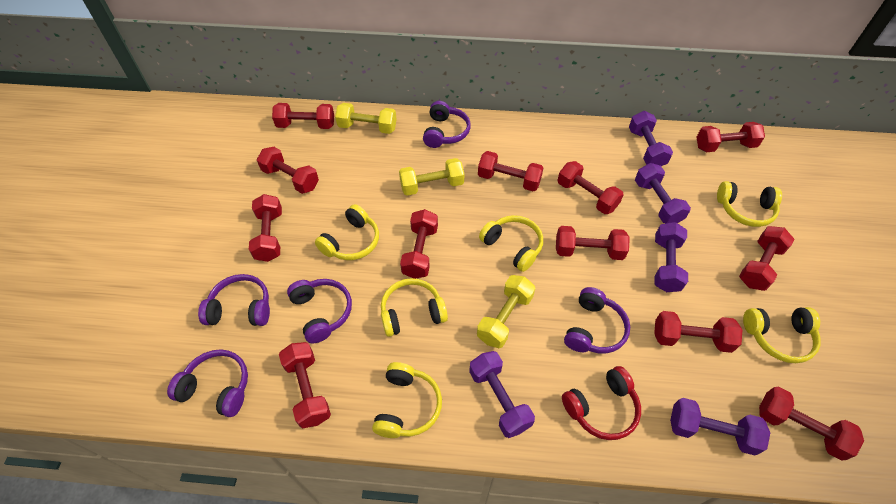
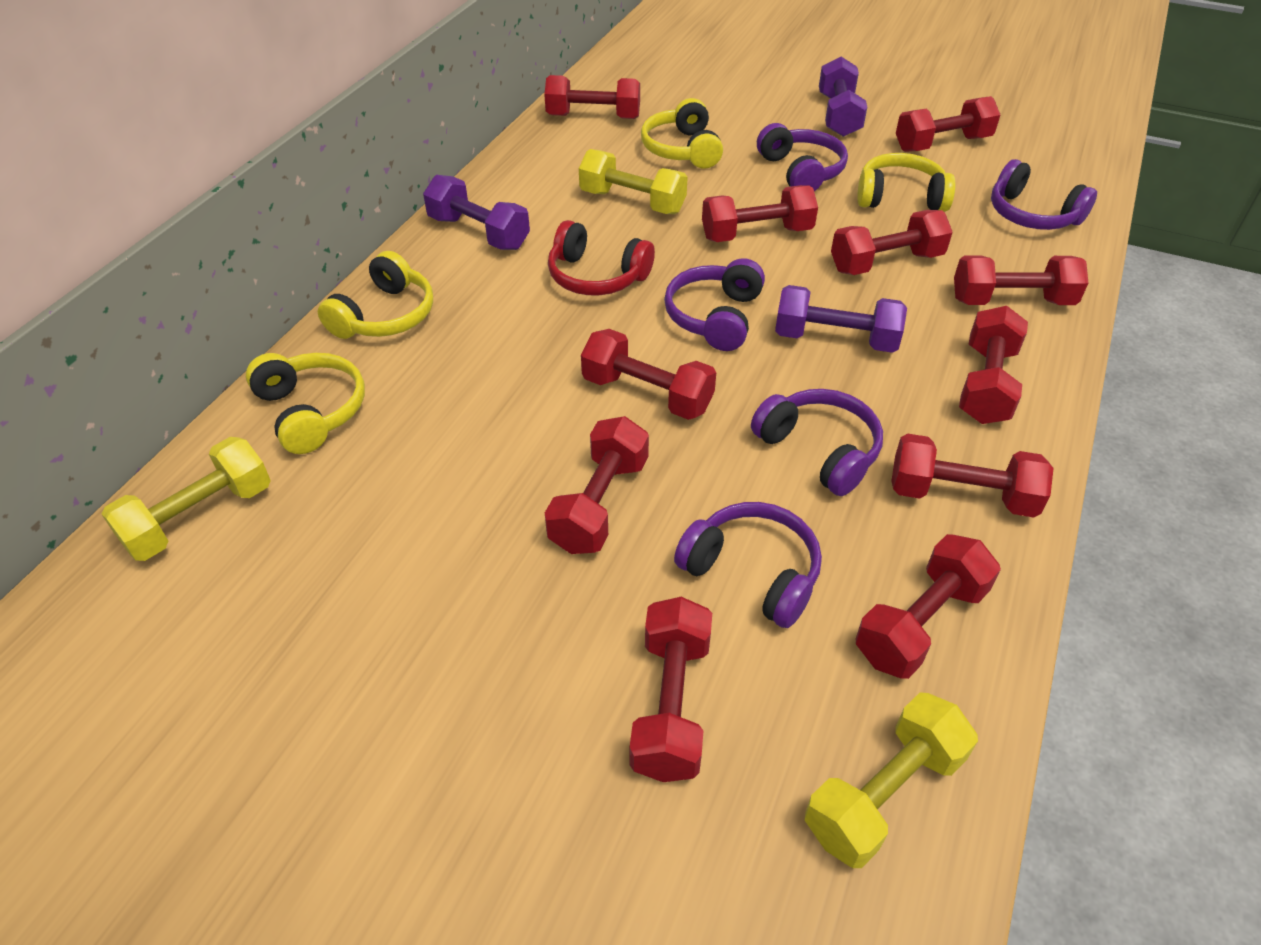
purple dumbbell: [469,351,535,438] [629,111,673,166] [635,163,691,223] [654,222,688,292] [670,398,770,455] = 5 -> [423,175,530,250] [775,285,907,353] [819,57,867,137] = 3
red dumbbell: [249,194,282,262] [257,147,319,194] [272,103,334,129] [279,342,331,429] [400,209,438,279] [478,151,543,192] [556,226,630,260] [557,161,624,214] [654,311,742,353] [697,122,765,152] [739,226,794,291] [759,387,864,461] = 12 -> [544,75,640,119] [545,416,649,554] [581,329,716,420] [630,597,712,782] [702,185,818,242] [831,210,953,275] [856,534,1001,679] [892,434,1054,517] [896,96,1000,152] [954,255,1088,305] [959,306,1028,424] = 11
yellow headphones: [315,204,379,260] [372,362,442,438] [381,278,448,337] [479,215,543,272] [717,181,782,227] [743,307,821,363] = 6 -> [246,353,365,454] [318,251,433,339] [641,98,723,169] [857,153,956,212] = 4

